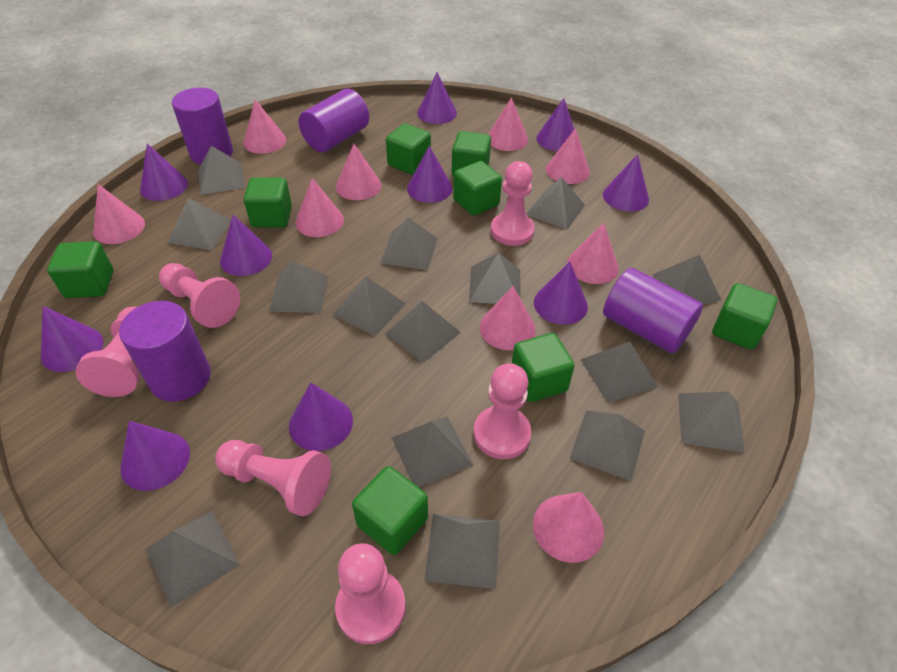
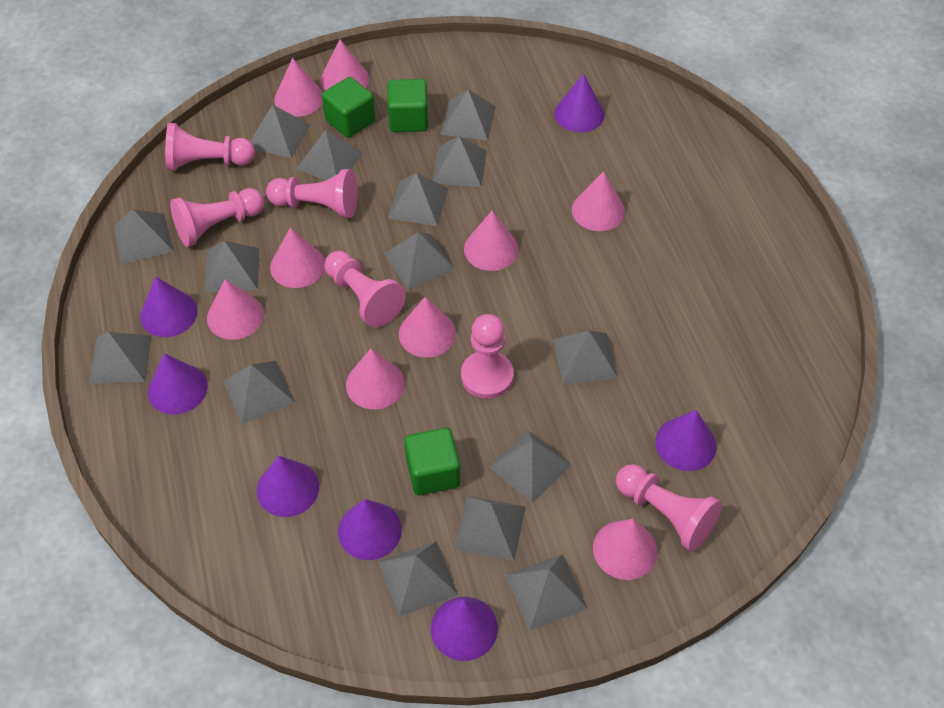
green cube: [47,241,113,298] [244,177,292,227] [352,466,428,555] [386,123,431,175] [452,131,491,176] [453,161,502,216] [512,333,575,402] [712,283,777,350] = 8 -> [322,77,375,138] [388,79,428,132] [404,428,460,495] = 3
purple cone: [41,306,103,372] [120,421,190,491] [140,143,188,201] [220,215,272,276] [289,383,353,451] [407,146,452,203] [417,72,457,124] [534,261,588,325] [536,98,574,151] [603,154,649,212] = 10 -> [140,276,198,337] [148,353,208,414] [257,456,319,517] [338,499,402,560] [431,597,498,661] [554,73,604,132] [655,410,717,471] = 7
purple cylinder: [119,301,211,402] [172,88,233,164] [299,88,369,152] [603,268,703,353] = 4 -> none = 0

